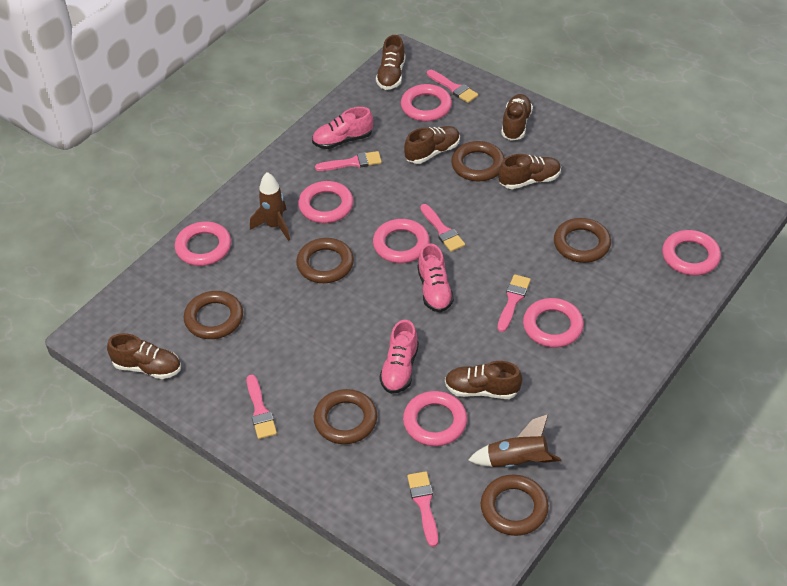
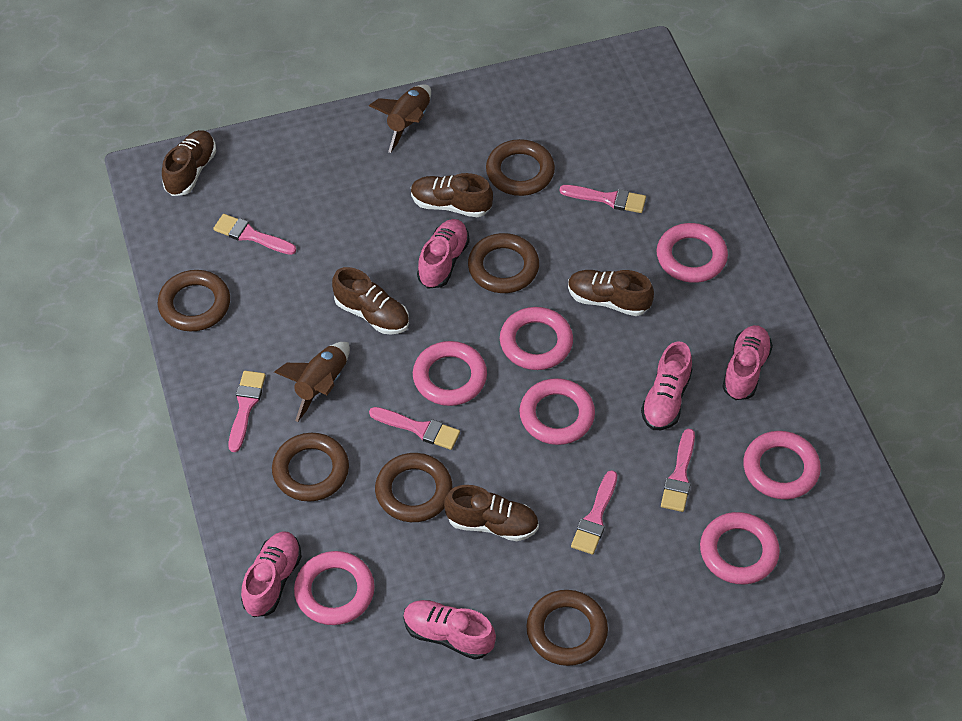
brown shoe: [107,333,181,379] [376,35,405,90] [404,126,460,164] [445,361,522,399] [498,154,561,189] [501,94,533,141] = 6 -> [162,130,216,196] [332,267,409,335] [411,173,493,217] [444,485,539,541] [568,270,654,316] = 5
pink shoe: [312,107,373,149] [379,320,419,394] [418,243,454,313] = 3 -> [241,531,302,617] [403,600,496,660] [417,219,470,289] [641,341,692,430] [722,325,773,400] = 5

